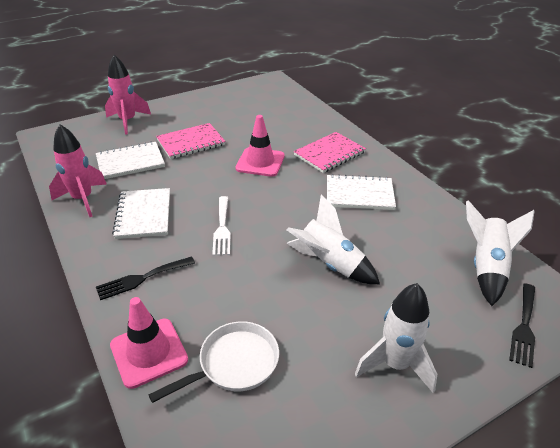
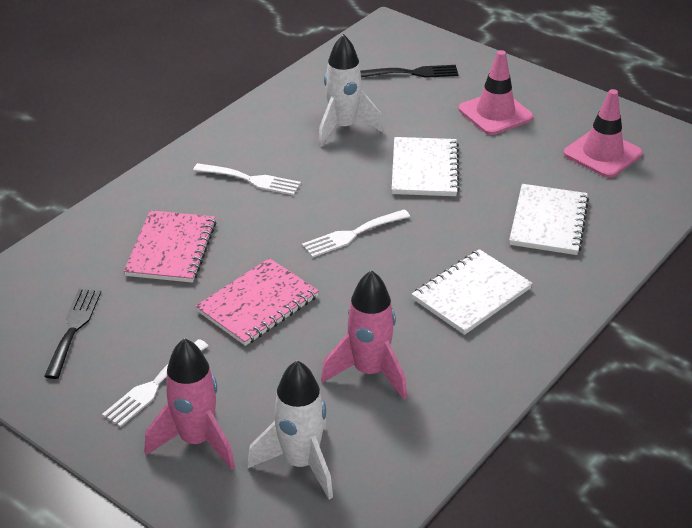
white fork: [212,196,231,256] = 1 -> [102,339,208,427] [193,163,301,195] [302,210,410,258] = 3
white pan: [149,321,279,403] = 1 -> none = 0
white rocket: [287,195,380,284] [355,283,437,393] [466,200,535,306] = 3 -> [247,360,333,500] [318,34,383,147] = 2

